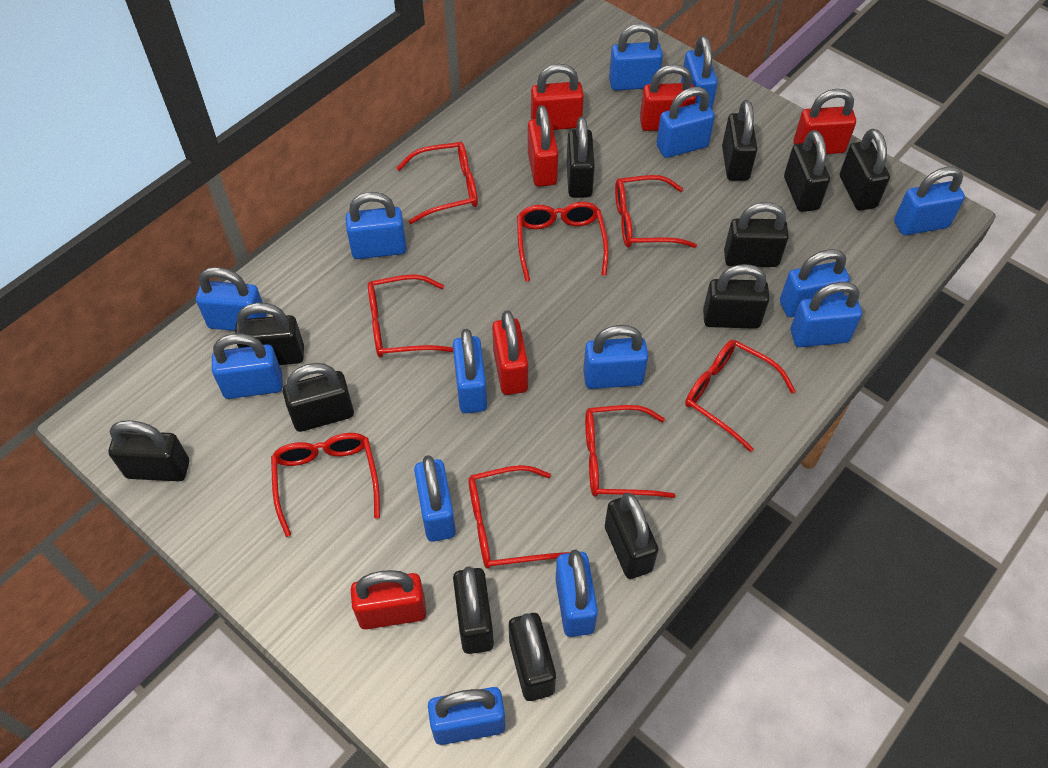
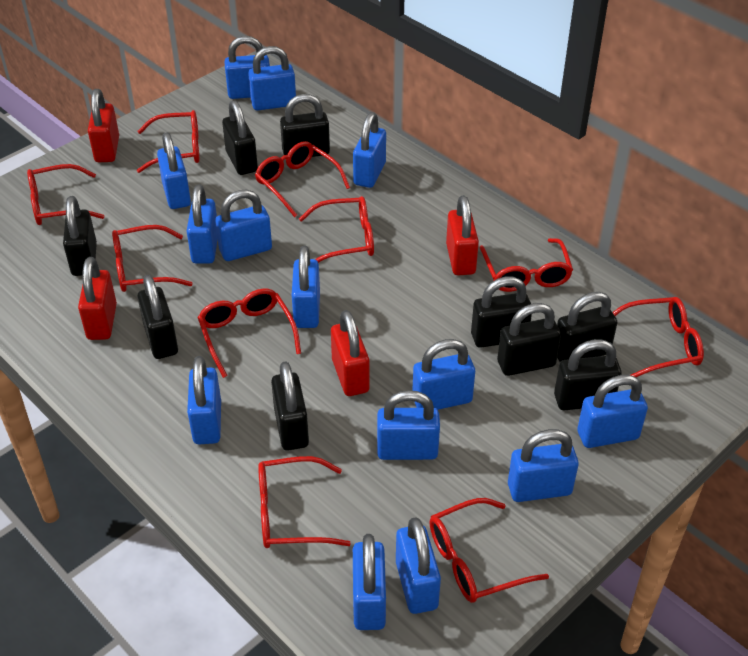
black padlock: [108,420,189,481] [235,303,304,365] [283,363,354,432] [453,566,494,654] [509,613,556,701] [566,117,595,198] [605,492,658,579] [703,264,770,329] [722,100,758,181] [724,202,789,267] [784,130,830,212] [840,129,890,211] = 12 -> [63,196,97,276] [137,275,178,359] [222,100,258,175] [271,361,309,450] [280,94,330,157] [471,277,532,348] [497,303,561,376] [554,339,622,410] [557,292,618,362] = 9
red glasses: [271,433,380,537] [368,274,453,358] [397,142,478,224] [468,465,569,569] [517,202,609,281] [585,405,675,498] [615,175,697,248] [685,340,796,452] = 8 -> [27,164,104,225] [112,225,193,292] [137,110,199,173] [198,288,301,378] [255,141,350,217] [258,456,351,548] [299,196,374,263] [429,498,549,603] [479,238,573,292] [613,297,704,377] = 10
red padlock: [351,570,426,629] [492,311,528,395] [528,105,559,187] [531,64,584,130] [640,64,696,131] [793,89,856,154] = 6 -> [78,257,117,340] [88,89,119,162] [331,310,370,396] [446,195,479,275] = 4

